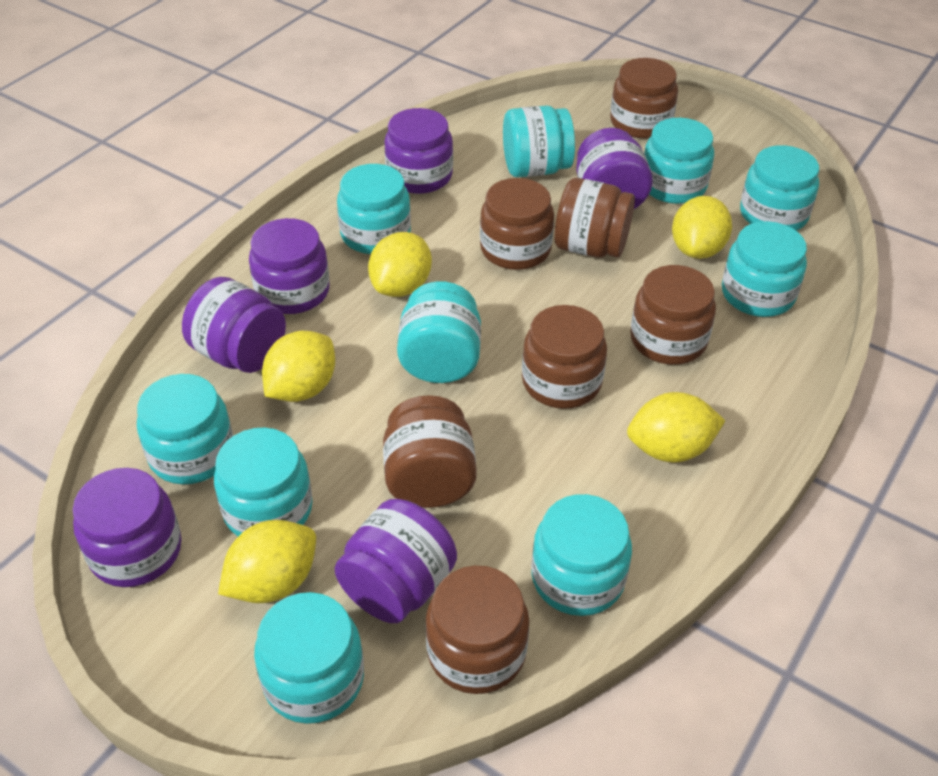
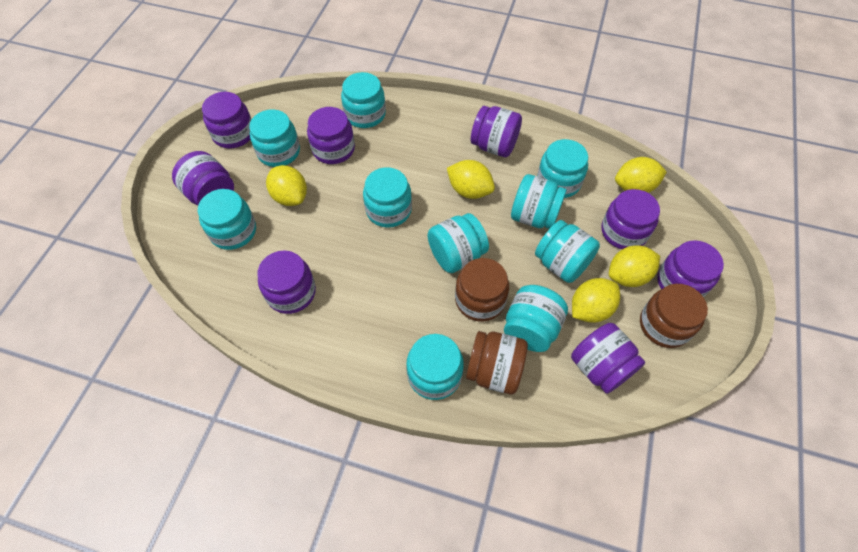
brown jar: [383,395,477,508] [425,566,529,694] [480,178,554,270] [522,305,607,409] [554,178,635,258] [610,58,678,138] [630,265,716,365] = 7 -> [455,258,509,322] [466,331,528,394] [640,284,708,348] = 3
purple jar: [73,468,182,587] [182,277,286,373] [249,218,330,314] [334,499,457,623] [384,108,453,194] [576,128,653,209] = 6 -> [172,151,234,205] [202,92,251,148] [257,250,316,314] [307,107,355,164] [471,106,522,157] [571,323,645,394] [601,189,660,249] [657,240,724,297] = 8

